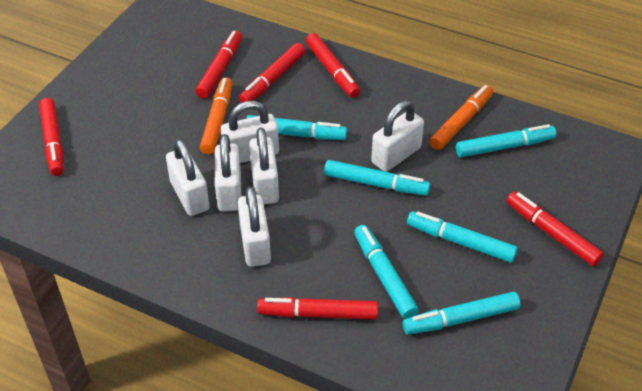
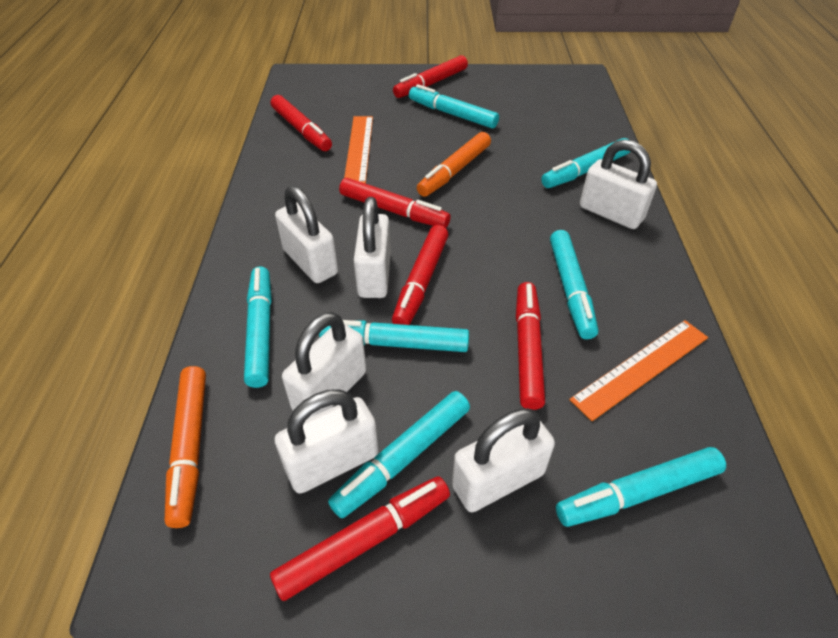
orange ruler: none = 0 -> [344,116,373,184] [569,320,708,421] = 2
turquoise marker: [246,115,347,140] [324,160,430,196] [354,225,419,319] [403,292,520,335] [407,211,518,263] [456,124,556,157] = 6 -> [244,267,272,388] [319,320,469,352] [328,391,470,518] [409,84,499,129] [541,138,630,188] [550,230,598,339] [556,447,726,527] = 7

